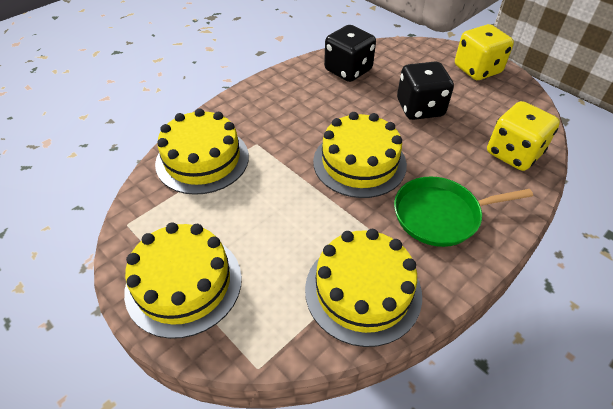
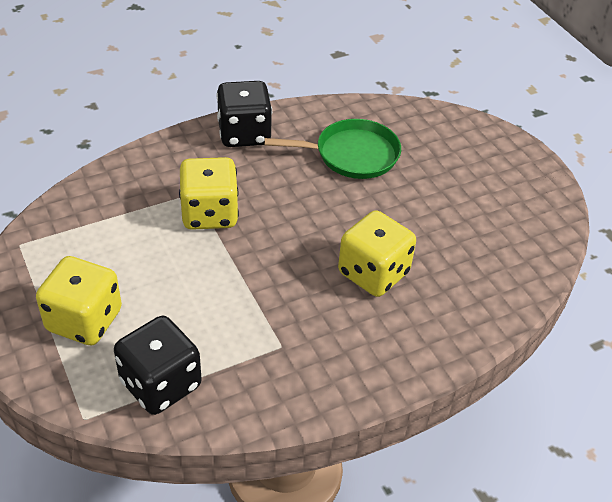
yellow cake: [124,222,242,339] [155,108,249,195] [305,229,422,347] [313,112,407,198] = 4 -> none = 0
yellow dice: [455,24,514,80] [487,101,560,171] = 2 -> [36,256,122,345] [179,157,239,230] [338,210,416,297] = 3

